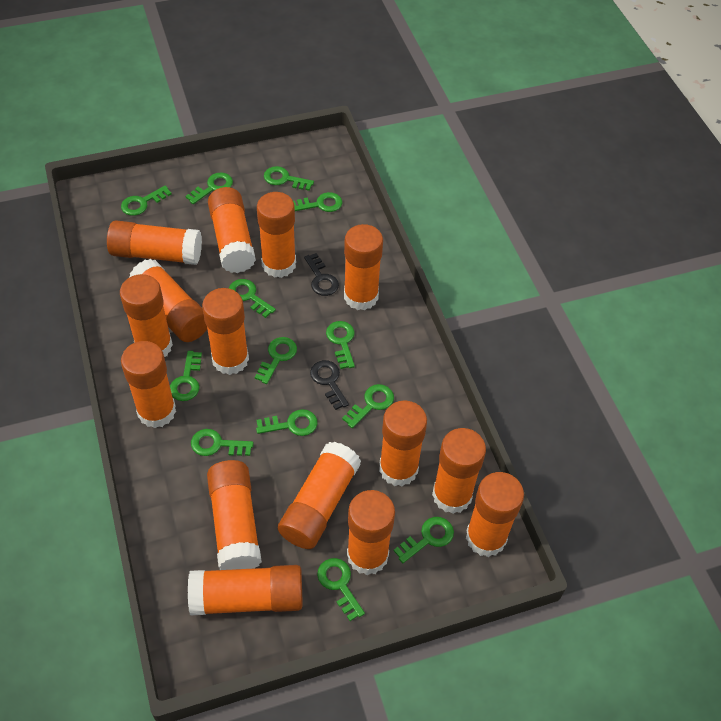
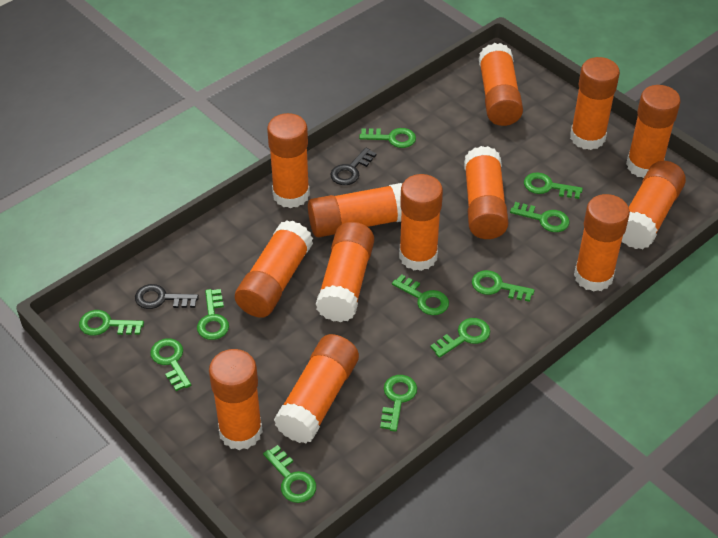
green key: [121,185,172,216] [170,351,202,401] [186,172,233,204] [191,429,254,456] [229,279,276,318] [255,337,297,384] [256,409,317,436] [264,166,314,191] [293,192,342,212] [317,558,365,621] [326,321,355,369] [342,384,394,428] [394,517,454,563] = 13 -> [79,310,144,336] [150,338,191,391] [197,289,229,340] [263,445,316,503] [359,128,416,148] [380,375,417,432] [392,274,449,315] [430,318,490,358] [472,270,535,302] [510,202,570,232] [524,172,583,199] = 11
orange glue stick: [107,220,202,265] [120,274,173,357] [121,341,176,428] [130,259,207,342] [188,565,303,615] [202,288,249,375] [207,460,262,570] [208,187,256,273] [257,192,296,278] [278,442,361,549] [344,224,383,310] [347,490,395,575] [379,400,427,486] [432,428,486,514] [466,472,524,557] = 15 -> [209,349,263,450] [235,220,313,318] [267,113,310,208] [274,334,359,443] [308,183,403,237] [315,222,374,322] [399,174,443,271] [464,146,508,239] [478,43,523,126] [570,57,620,150] [574,194,630,292] [622,161,686,249] [626,85,680,178] = 13

